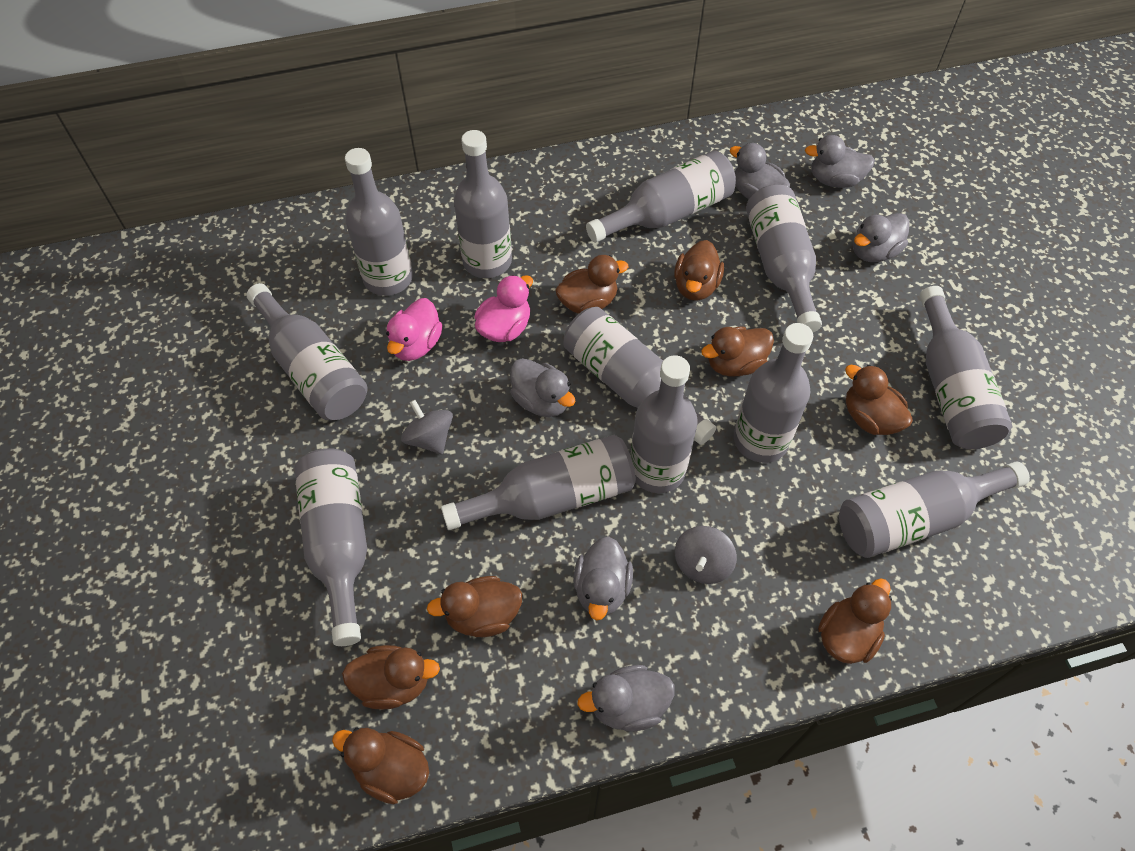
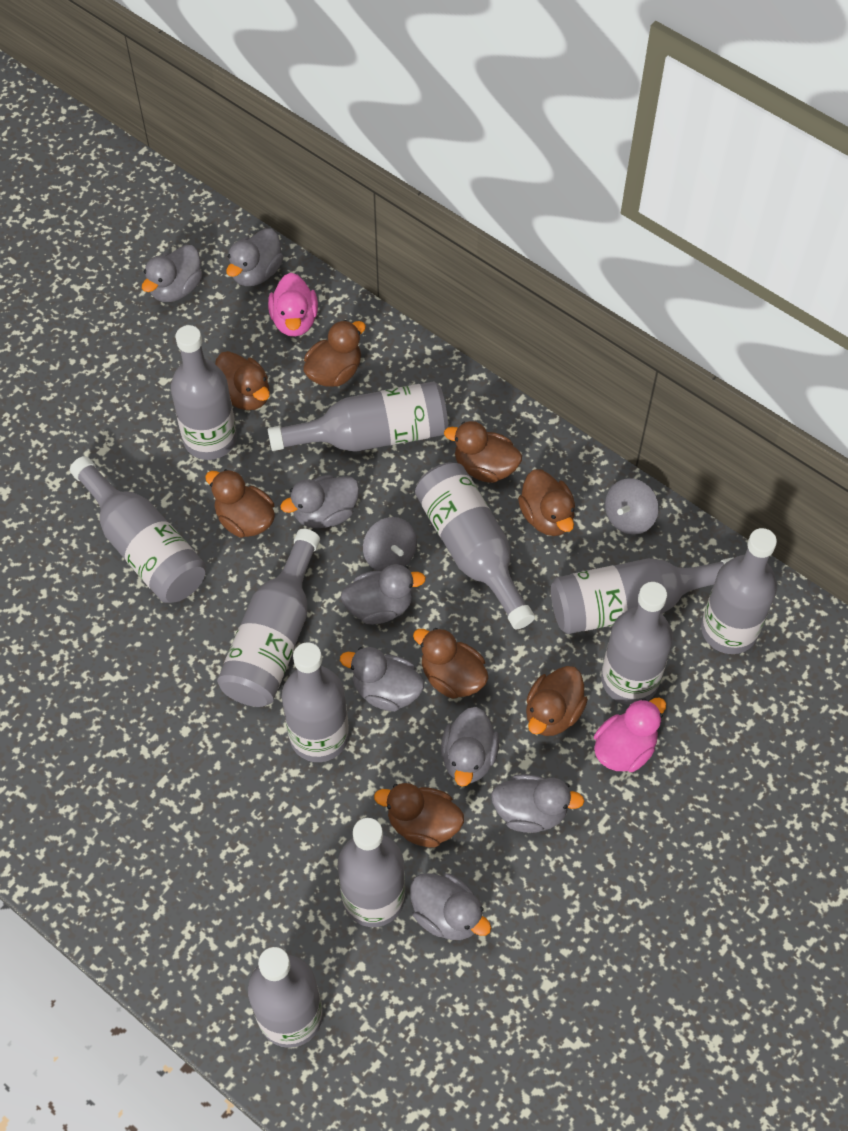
grey bottle: [247,283,367,421] [295,448,367,646] [345,148,413,296] [441,435,636,530] [454,130,512,278] [564,307,716,445] [586,151,736,243] [630,355,698,493] [734,323,813,463] [746,185,822,332] [839,462,1030,558] [920,286,1012,449] = 12 -> [70,456,206,603] [171,325,237,460] [217,529,320,707] [248,947,323,1048] [268,381,448,452] [282,642,349,762] [338,818,405,927] [415,463,535,629] [551,558,733,634] [601,582,673,705] [701,528,777,654] = 11
grey duck: [510,358,576,417] [573,536,633,621] [577,665,675,732] [729,143,790,199] [805,135,875,188] [853,213,910,262] = 6 -> [142,245,203,302] [226,228,283,286] [280,475,359,529] [340,647,425,712] [341,564,426,624] [410,873,491,940] [441,707,499,786] [491,774,585,833] = 8

